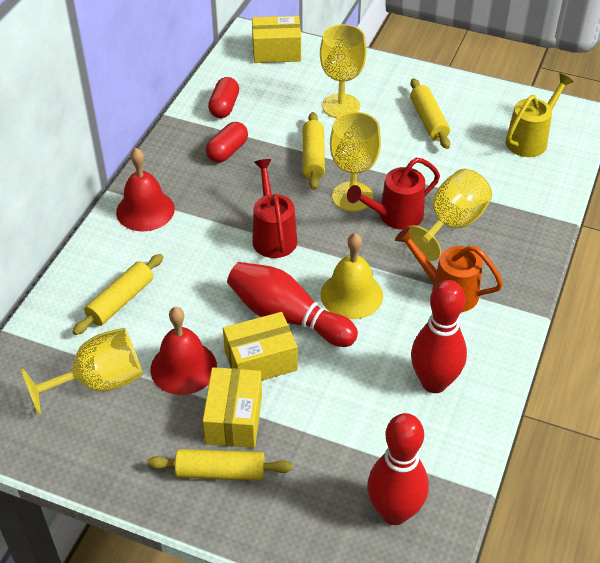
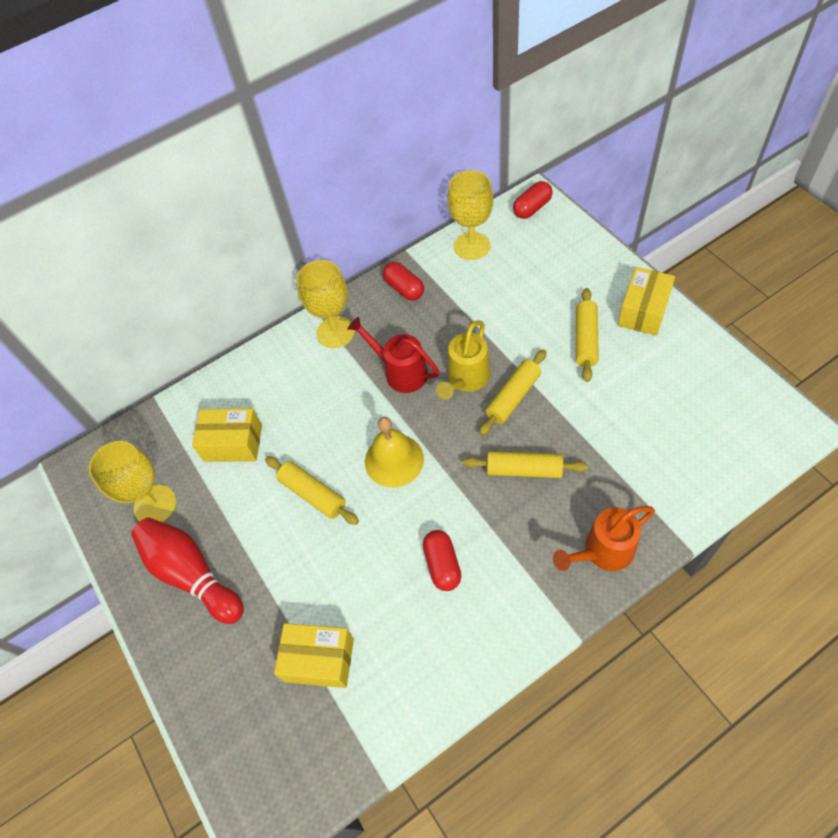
red bell: [116,148,175,232] [151,307,217,395] = 2 -> none = 0
red bowling pin: [227,262,358,347] [367,413,428,525] [411,280,467,393] = 3 -> [131,517,244,624] = 1
red capsule: [206,122,248,163] [208,77,239,118] = 2 -> [383,262,424,300] [423,530,461,591] [513,181,553,219] = 3
red watering can: [252,159,297,258] [347,158,440,230] = 2 -> [347,316,439,393] = 1
yellow goblet: [21,328,143,415] [320,24,367,118] [330,112,381,211] [405,169,492,261] = 4 -> [89,441,176,522] [296,260,355,348] [447,170,494,260] = 3

